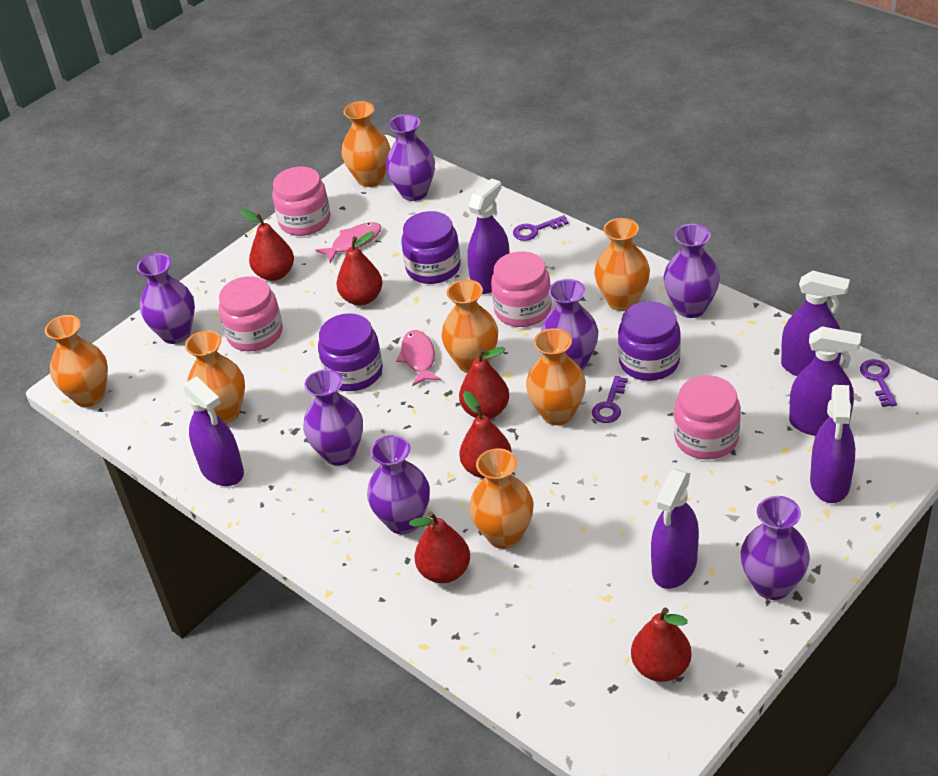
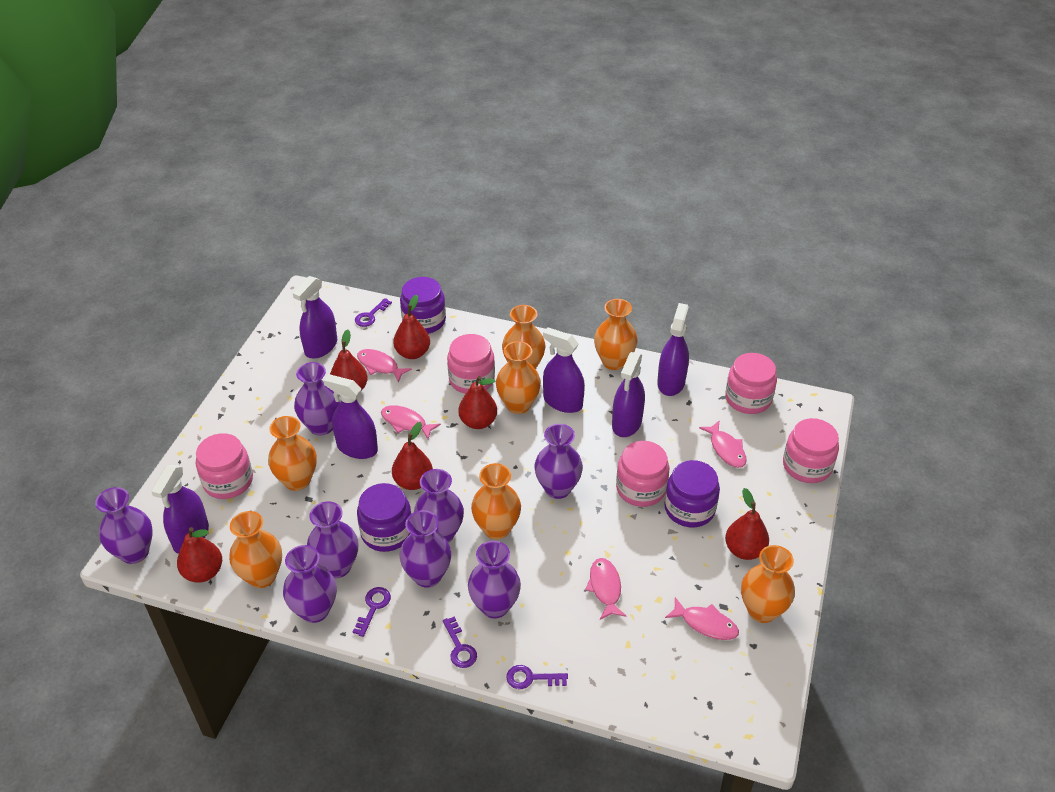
pink fish: [315,222,381,263] [396,330,441,386] = 2 -> [357,349,412,382] [381,405,441,439] [585,558,627,620] [665,597,739,640] [699,421,747,468] = 5
pink jar: [219,276,283,351] [272,167,330,236] [491,251,552,327] [674,375,741,460] = 4 -> [196,433,253,499] [447,334,495,394] [616,441,670,507] [725,353,777,414] [783,418,839,483] = 5
purple key: [513,215,569,241] [592,376,628,423] [860,359,897,407] = 3 -> [353,587,391,637] [355,298,392,327] [443,617,477,668] [506,665,568,689] = 4
purple vase: [137,253,195,344] [303,369,363,466] [367,435,430,534] [385,114,435,201] [541,279,598,370] [663,224,720,318] [741,496,810,600] = 7 -> [95,487,153,564] [283,545,337,623] [294,362,340,436] [307,501,358,578] [399,510,451,588] [414,469,464,543] [468,541,521,618] [534,424,583,499] = 8

